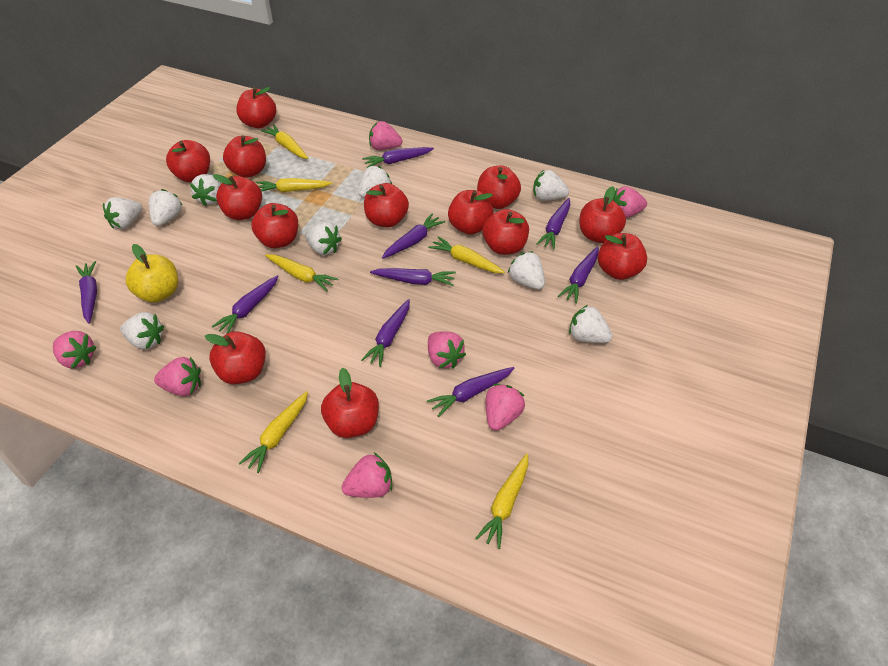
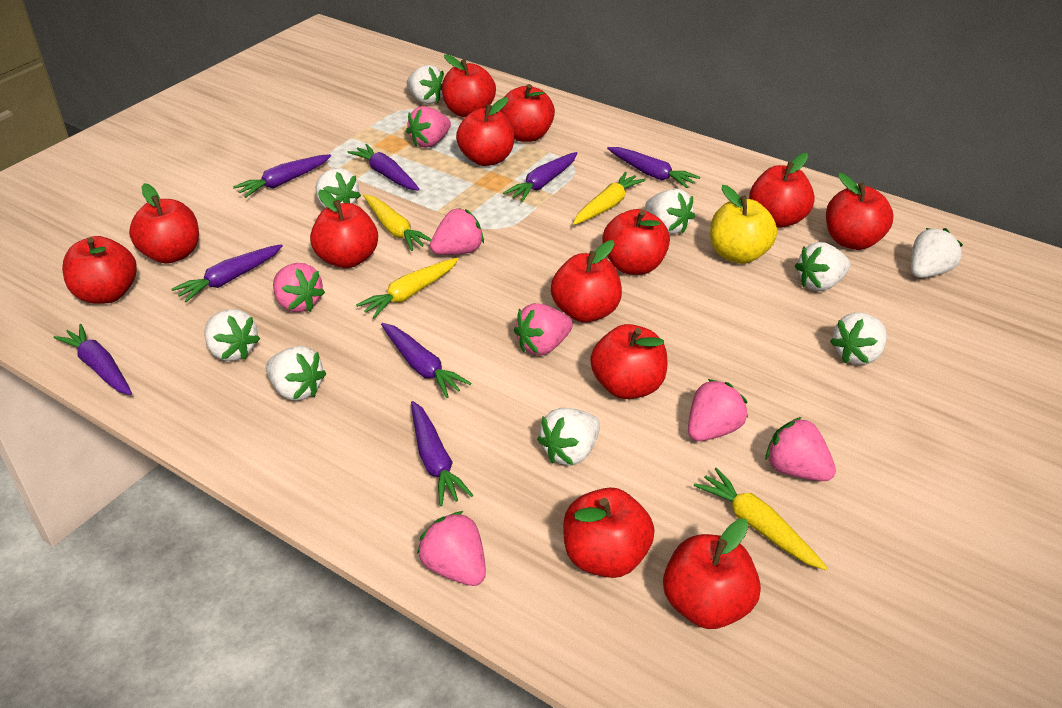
purple carrot: [76,261,97,323] [212,275,279,334] [361,299,410,367] [362,147,434,168] [370,268,456,286] [382,214,445,259] [427,367,514,417] [536,198,571,249] [558,246,599,303] = 9 -> [53,324,132,395] [171,244,283,302] [233,154,331,198] [348,144,420,191] [381,323,471,398] [411,401,473,506] [503,152,577,202] [607,147,700,188] = 8
yellow carrot: [239,391,308,473] [256,178,332,192] [261,124,308,159] [265,254,338,291] [428,237,505,273] [475,453,528,549] = 6 -> [356,258,458,318] [363,194,431,251] [573,172,646,225] [694,468,827,570] = 4

